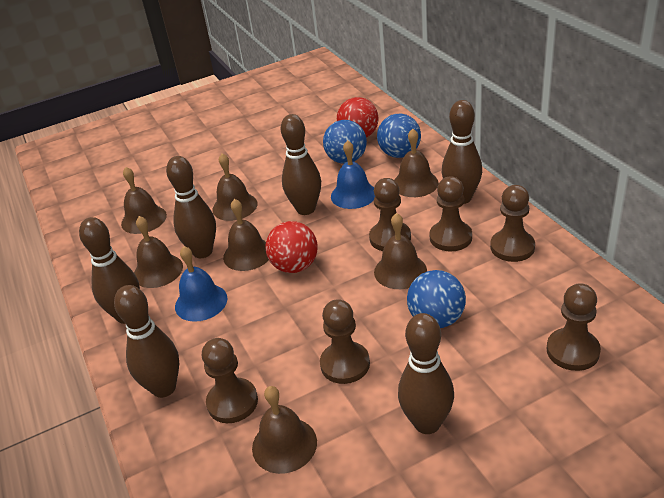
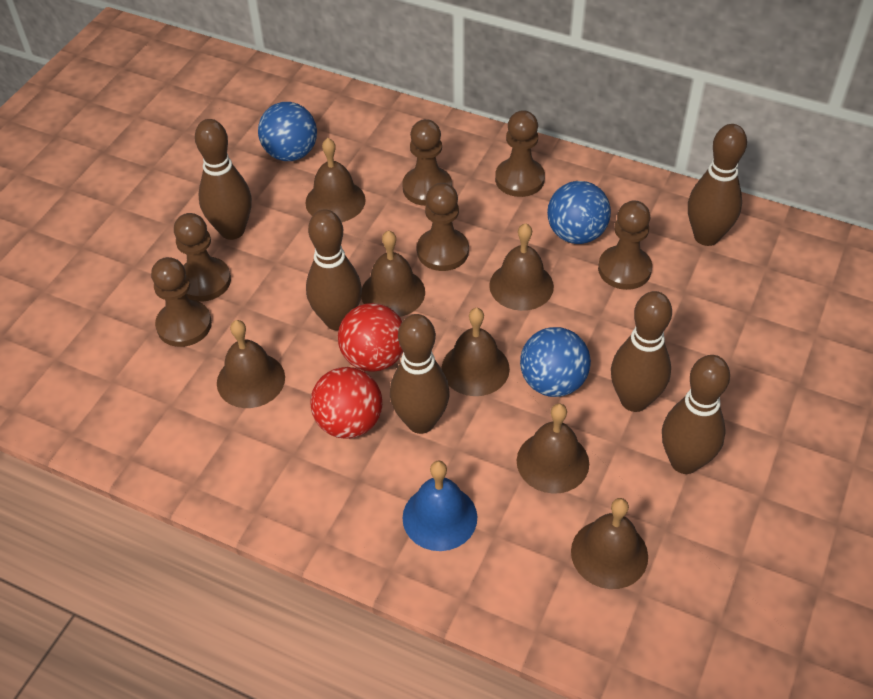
blue bell: [175,246,228,322] [331,140,375,209] = 2 -> [402,461,477,551] = 1

